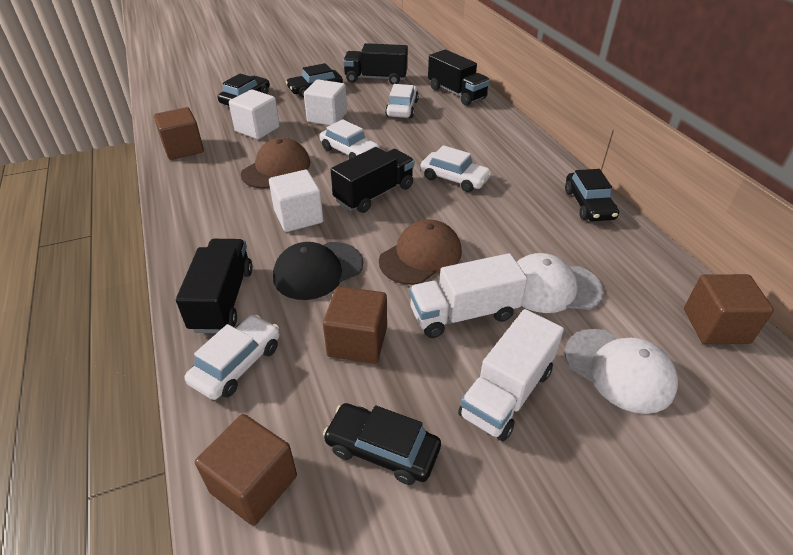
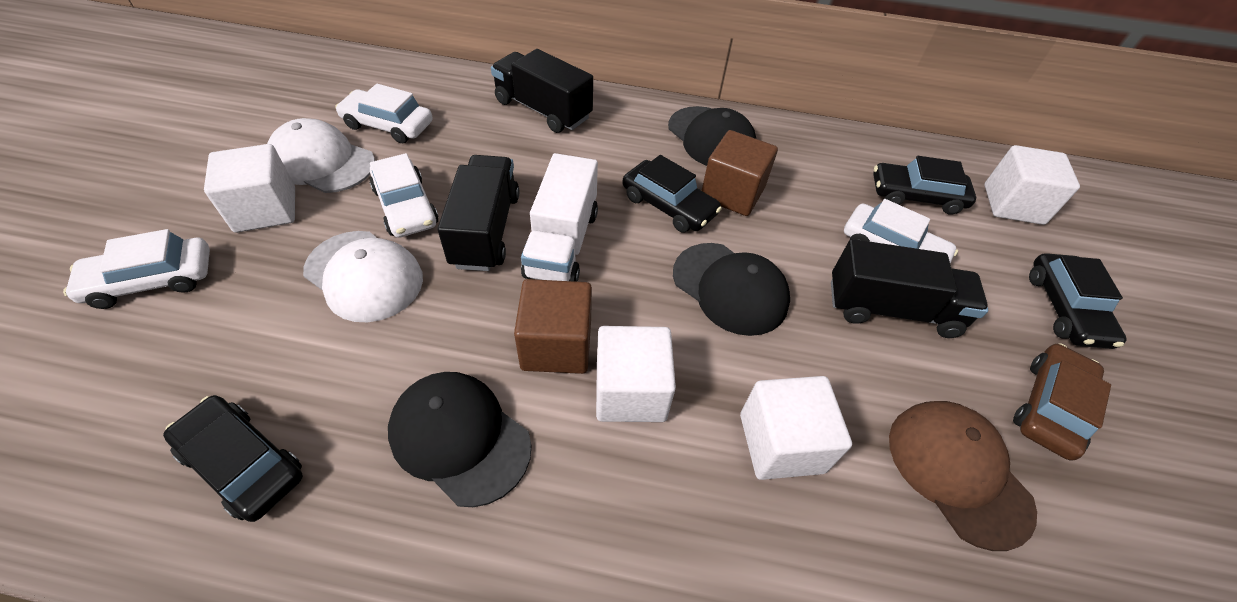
black cap: [273,242,363,300] = 1 -> [388,372,532,507] [668,106,756,166] [673,243,790,336] = 3
black truck: [176,239,253,333] [331,147,414,213] [343,43,408,85] [428,50,490,106] = 4 -> [438,155,519,271] [491,49,593,133] [831,239,988,338] = 3
brown cap: [241,138,310,189] [379,219,462,285] = 2 -> [889,401,1037,551] = 1
brown car: none = 0 -> [1013,343,1111,461] = 1
brown cube: [154,107,204,160] [195,414,297,526] [323,286,387,364] [684,274,774,344] = 4 -> [514,279,592,374] [702,130,778,216] = 2
white cube: [229,89,280,140] [269,170,323,232] [304,79,347,126] = 3 -> [204,144,295,233] [596,326,676,422] [740,376,852,480] [984,145,1080,225] = 4
white truck: [409,253,528,338] [458,309,564,441] = 2 -> [521,153,598,282] = 1

